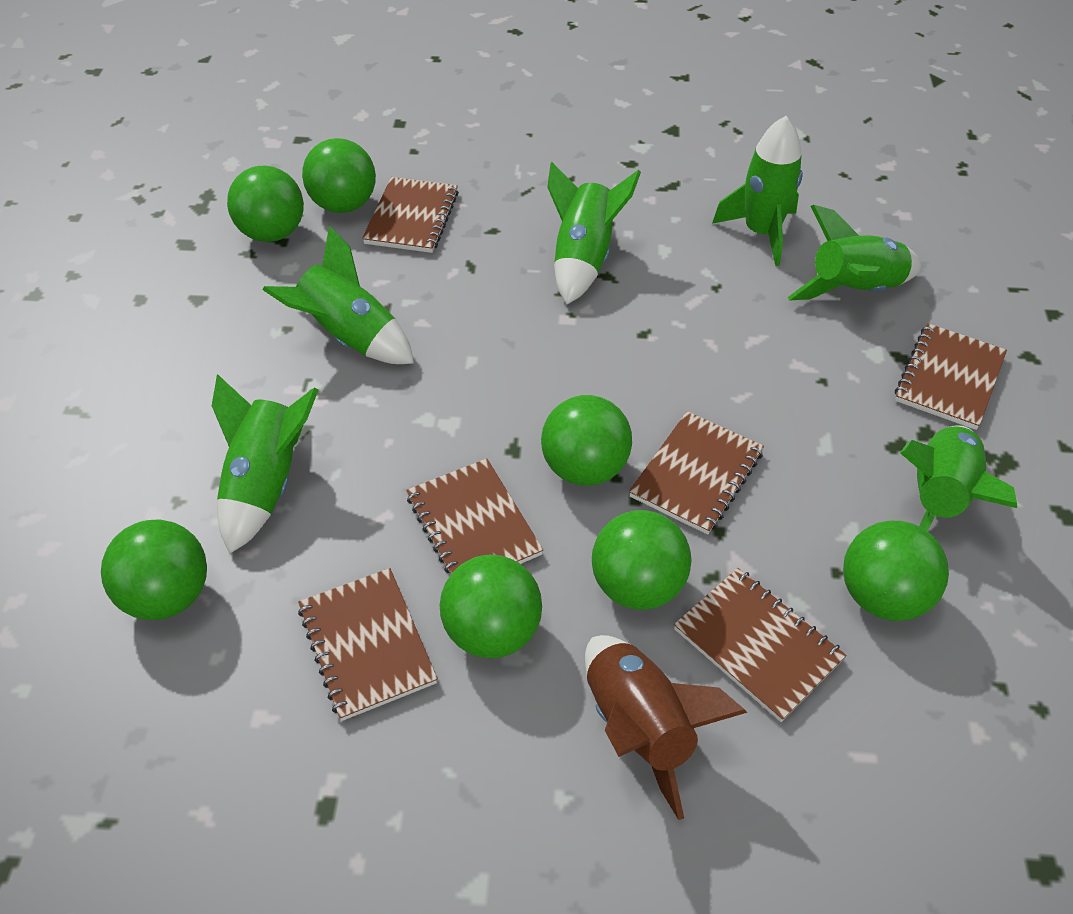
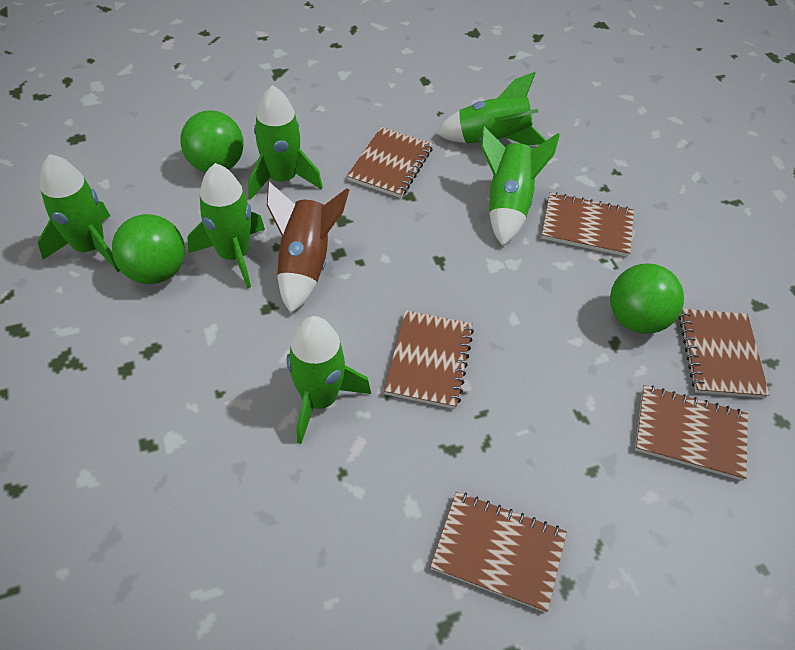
green ball: [101,519,207,620] [227,166,304,242] [302,138,376,213] [440,555,542,658] [541,395,632,486] [592,510,692,610] [843,521,949,621] = 7 -> [112,214,185,284] [180,111,244,173] [610,263,684,334] = 3

